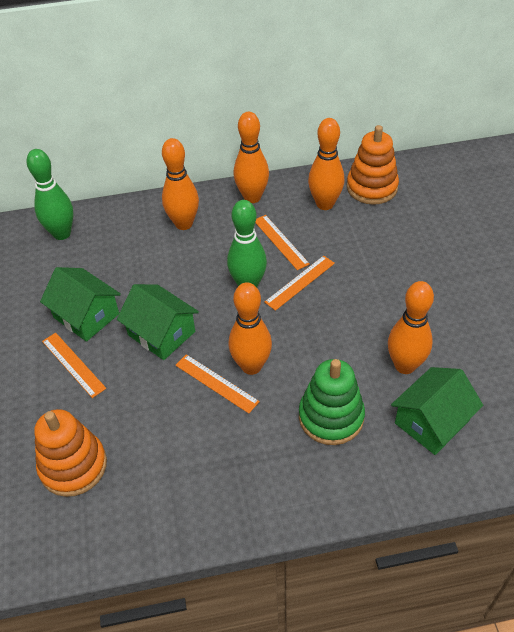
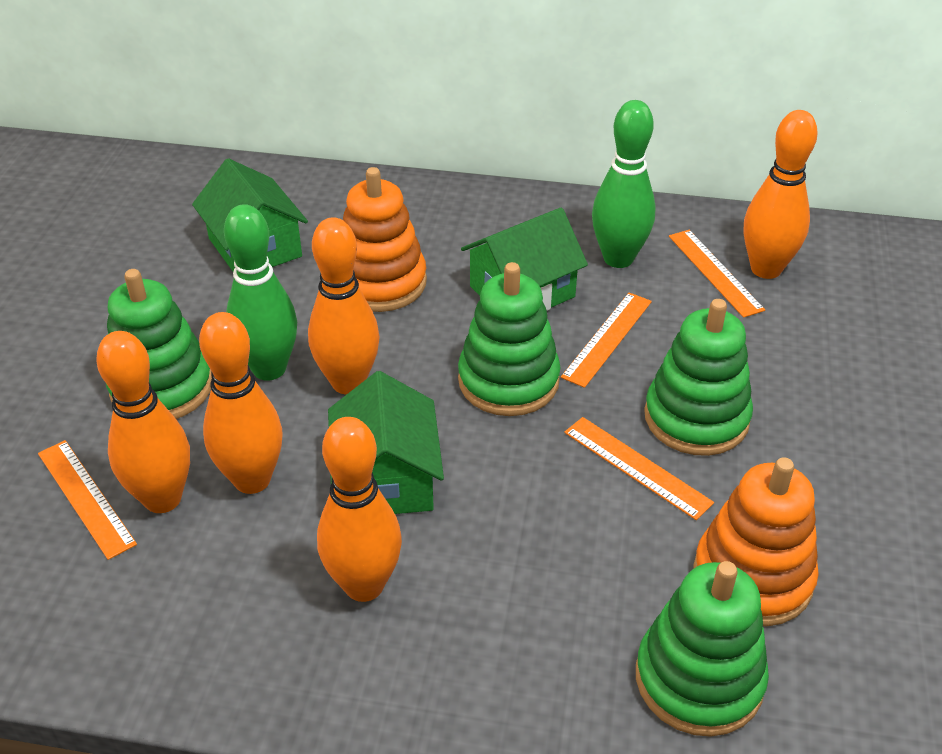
green stacking toy: [299,359,365,445] = 1 -> [106,269,212,419] [458,262,560,416] [636,561,769,737] [644,299,753,456] = 4

